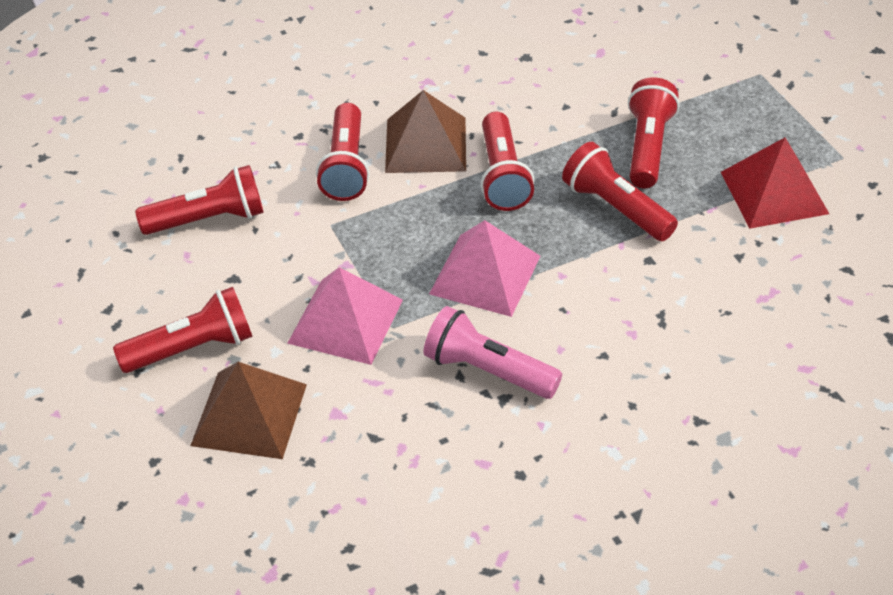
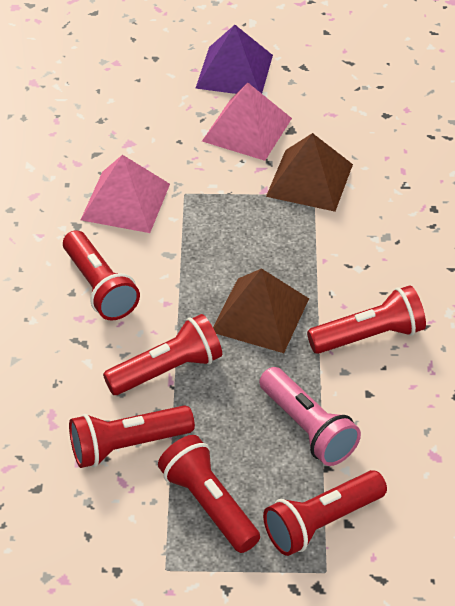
purple pyramid: none = 0 -> [195,25,273,94] = 1
red pyramid: [721,138,829,229] = 1 -> none = 0

